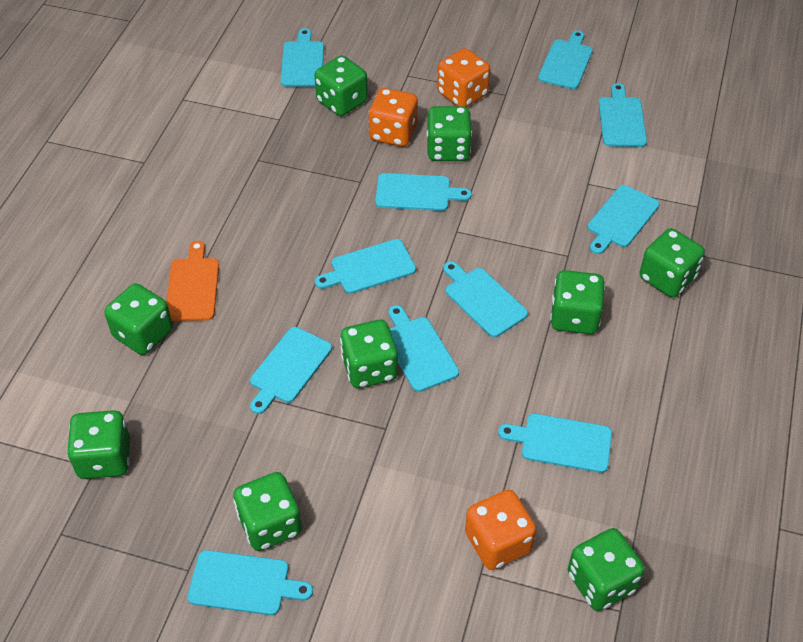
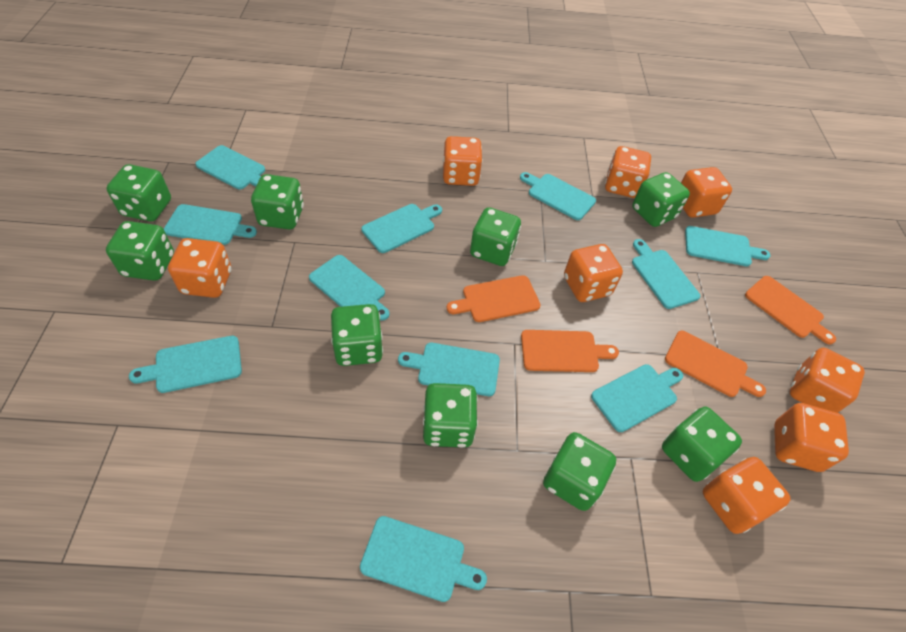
orange cutting board: [166,241,219,321] = 1 -> [447,275,540,322] [521,330,619,372] [665,331,766,397] [745,276,836,344] = 4
orange dice: [368,88,418,147] [437,48,490,107] [465,490,536,570] = 3 -> [168,238,231,298] [443,136,483,186] [564,244,623,302] [605,146,651,198] [681,167,732,218] [703,457,791,534] [774,403,849,472] [790,348,865,413] = 8

